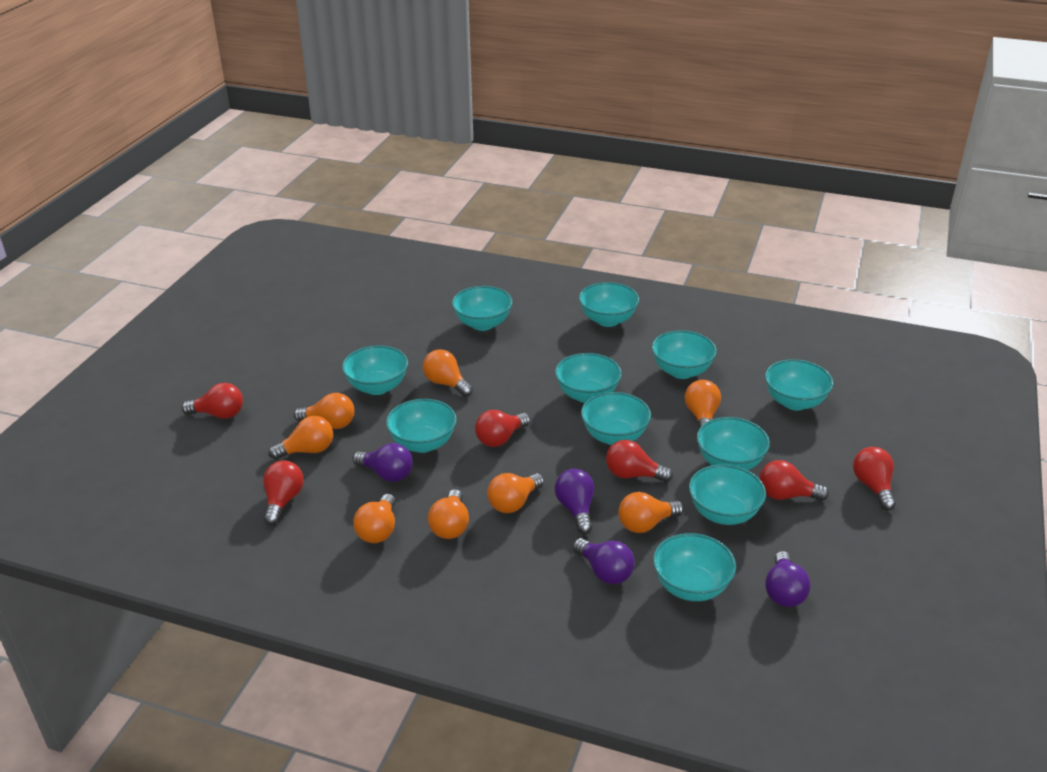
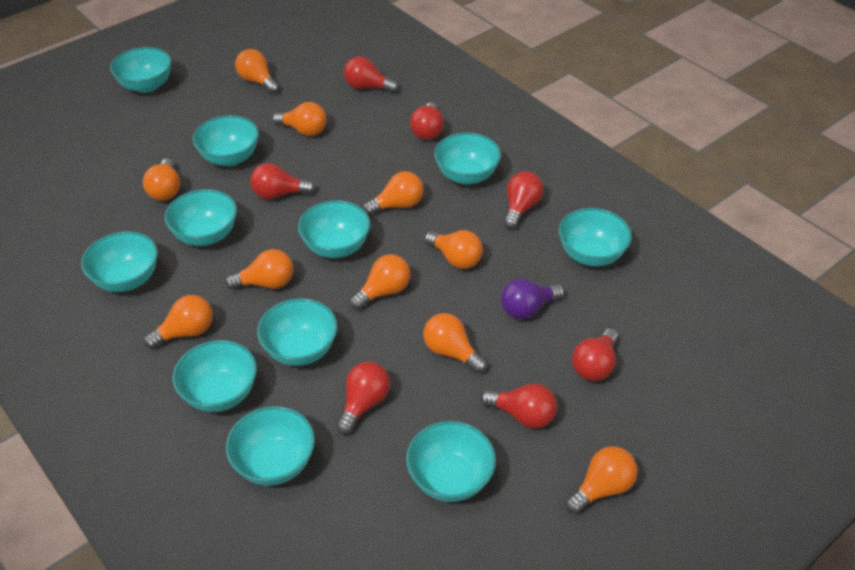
orange light bulb: [269,416,333,460] [294,393,355,429] [353,494,396,543] [423,349,473,397] [428,489,469,539] [487,473,544,513] [618,492,684,533] [685,380,721,430] = 8 -> [143,159,180,201] [143,295,213,349] [225,249,293,289] [235,49,279,94] [272,102,327,136] [350,254,410,310] [363,171,424,215] [423,313,487,374] [424,230,483,269] [565,446,638,514] = 10
purple light bulb: [353,443,413,482] [555,469,594,534] [573,538,635,584] [765,551,811,607] = 4 -> [501,279,564,319] = 1
red light bulb: [182,383,243,419] [263,460,304,525] [475,410,530,447] [606,440,673,482] [760,460,829,501] [853,447,896,510] = 6 -> [250,163,316,199] [336,362,390,435] [344,56,398,93] [410,102,444,140] [480,383,557,429] [504,171,543,229] [572,328,618,381] = 7

